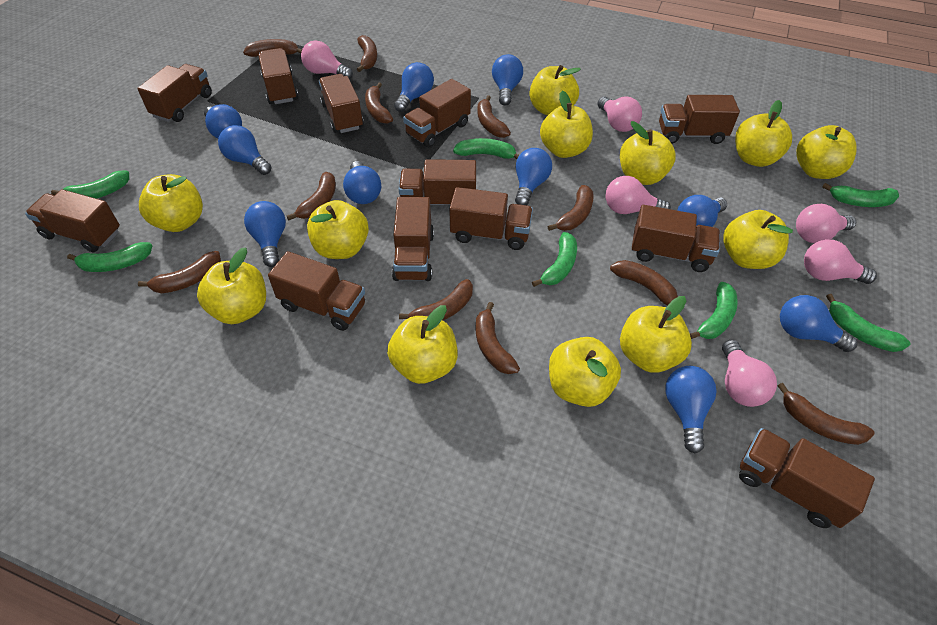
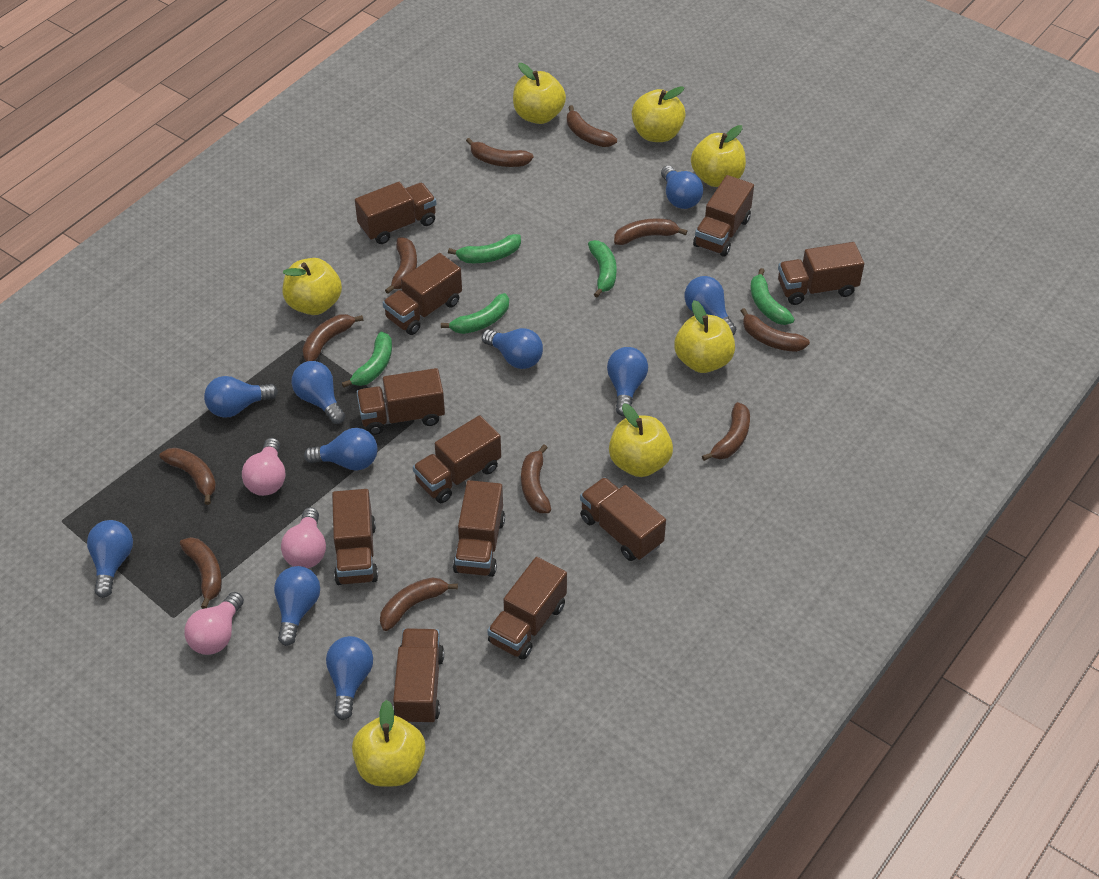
brown truck: [25,189,120,252] [137,64,212,122] [258,48,299,104] [268,251,365,331] [319,74,364,133] [392,197,434,281] [399,159,476,205] [403,79,471,147] [449,187,533,250] [632,205,720,272] [659,95,740,144] [739,428,875,528] = 12 -> [332,489,378,585] [355,182,436,244] [357,368,445,435] [383,253,462,335] [393,628,444,725] [413,415,501,503] [453,480,505,577] [487,557,567,660] [580,477,666,561] [693,175,754,257] [778,242,864,305] = 11
green banana: [51,171,129,199] [67,242,152,272] [453,138,519,159] [532,232,577,287] [690,282,738,339] [822,183,899,207] [826,294,910,352] = 7 -> [342,332,392,388] [441,293,509,334] [448,234,521,263] [588,240,617,297] [750,268,795,325] = 5
pink light bulb: [301,41,353,79] [597,96,642,132] [606,176,671,214] [722,339,777,407] [796,204,856,243] [804,239,877,284] = 6 -> [184,592,244,655] [242,438,285,496] [281,507,326,569] = 3
yellow apple: [139,174,203,232] [197,247,266,324] [307,200,369,259] [387,305,458,384] [530,65,581,116] [540,91,593,158] [549,337,621,407] [620,121,676,185] [620,296,692,373] [723,210,793,269] [735,100,792,167] [797,125,857,179] = 12 -> [283,258,342,315] [352,700,425,787] [513,63,566,124] [609,403,673,477] [632,86,686,142] [674,300,735,373] [691,125,746,187] = 7

